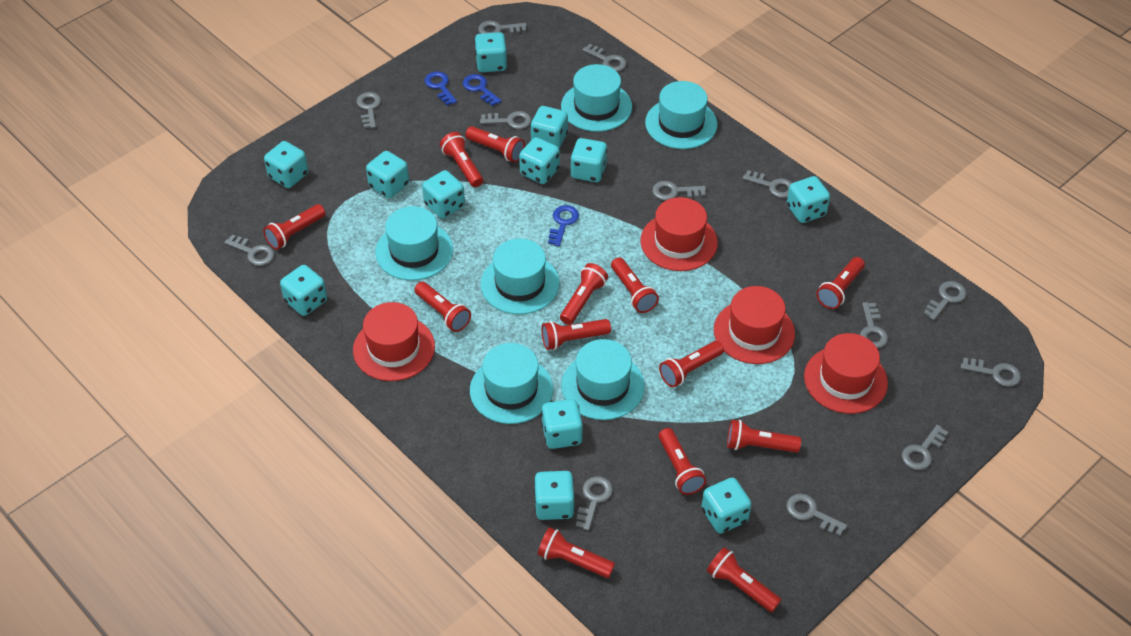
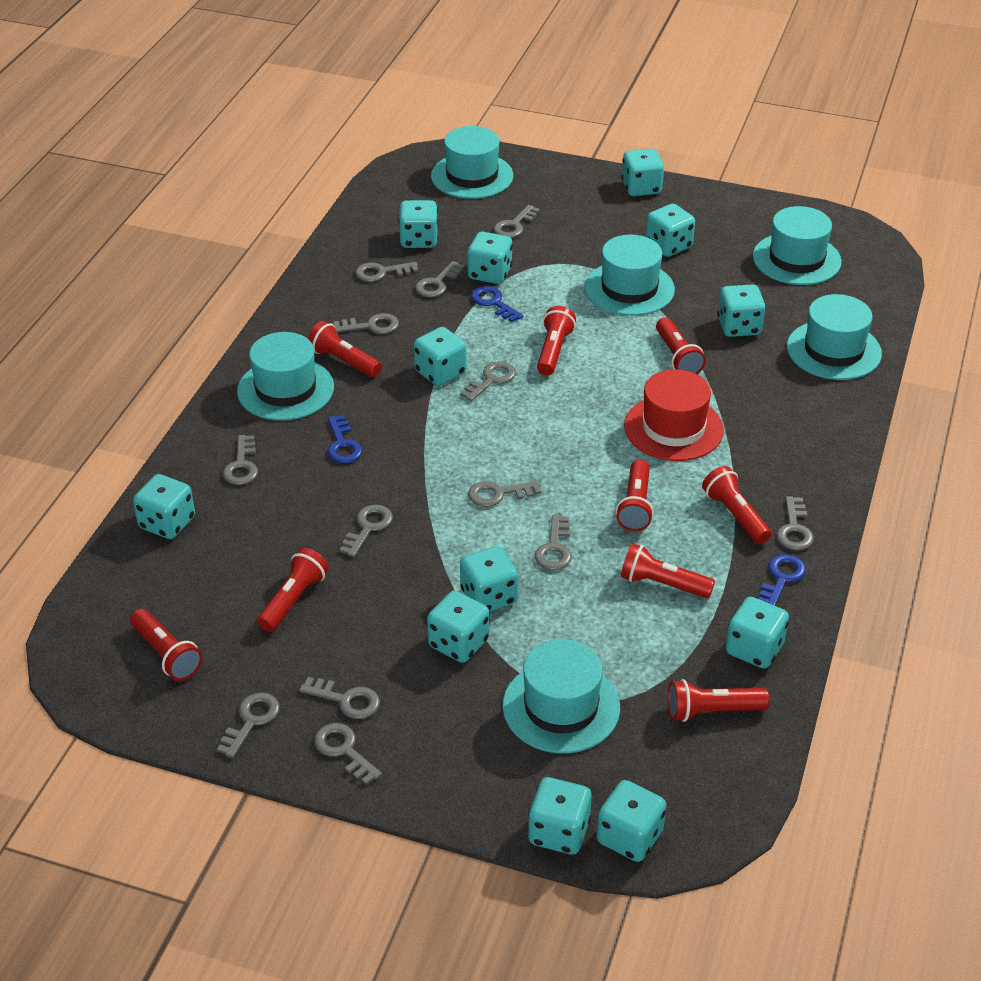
red flashlight: [263,204,325,250] [414,282,471,332] [440,132,483,187] [466,126,525,162] [538,527,615,578] [541,319,611,350] [560,263,608,325] [611,257,659,313] [659,341,724,387] [659,428,706,495] [707,547,781,612] [727,420,801,453] [816,257,865,309] = 13 -> [130,609,203,681] [257,548,329,632] [308,321,382,377] [537,306,576,375] [616,460,654,531] [621,543,715,598] [656,317,706,374] [668,679,770,722] [702,466,771,544] = 9
red hat: [353,302,435,381] [640,197,718,271] [714,286,795,364] [804,333,888,414] = 4 -> [624,369,724,461] = 1

